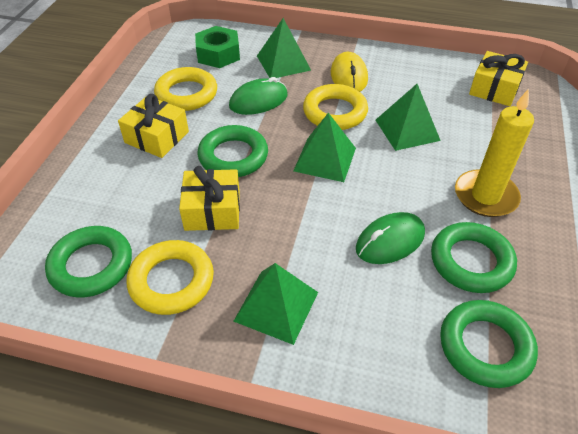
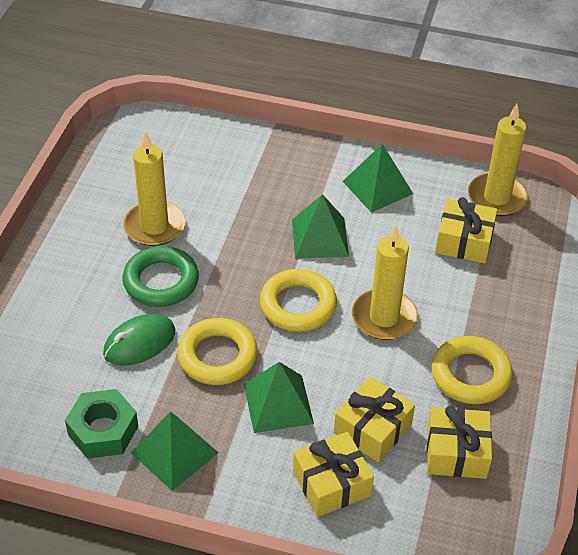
green mouse: [229,77,288,115] [356,212,425,264] = 2 -> [103,314,175,366] = 1
green ring: [45,226,132,297] [198,125,268,177] [431,222,517,293] [440,300,538,388] = 4 -> [122,246,199,307] = 1
yellow candle: [455,89,534,217] = 1 -> [123,131,185,246] [352,224,418,340] [468,104,528,216] = 3
yellow gift: [118,94,189,158] [179,166,240,231] [469,51,528,106] = 3 -> [293,432,374,517] [334,377,415,462] [427,406,492,479] [435,197,497,263] = 4
yellow mouse: [331,52,368,92] = 1 -> none = 0

